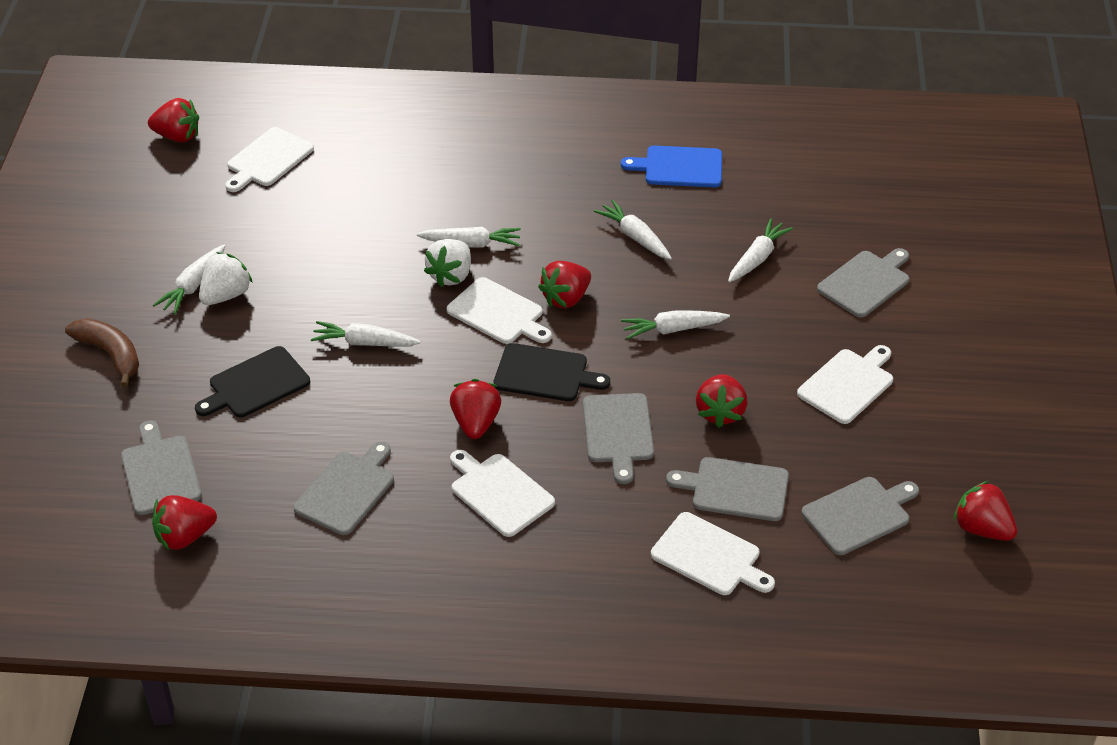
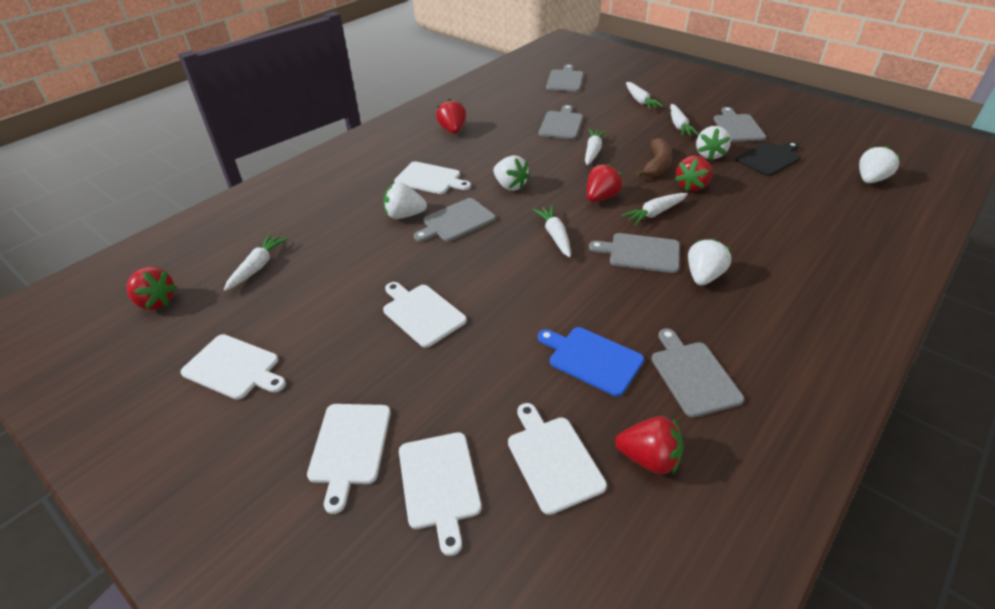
black cutting board: [195,346,310,417] [493,343,610,401] = 2 -> [736,142,801,176] = 1
red strawberry: [148,98,199,143] [152,495,217,550] [450,379,501,439] [538,261,591,308] [696,374,747,428] [954,481,1017,541] = 6 -> [126,267,177,310] [436,99,466,134] [586,163,623,202] [615,416,684,475] [675,156,712,191] = 5
white cutting board: [225,127,314,192] [447,277,552,344] [450,450,555,537] [651,512,775,595] [797,345,893,424] = 5 -> [180,334,286,400] [307,404,391,514] [383,282,467,348] [394,161,471,194] [399,432,482,556] [508,403,607,515] = 6
white strawberry: [199,252,253,305] [424,239,471,287] = 2 -> [383,182,427,219] [493,155,530,191] [688,238,732,285] [696,126,731,160] [859,146,901,183] = 5

